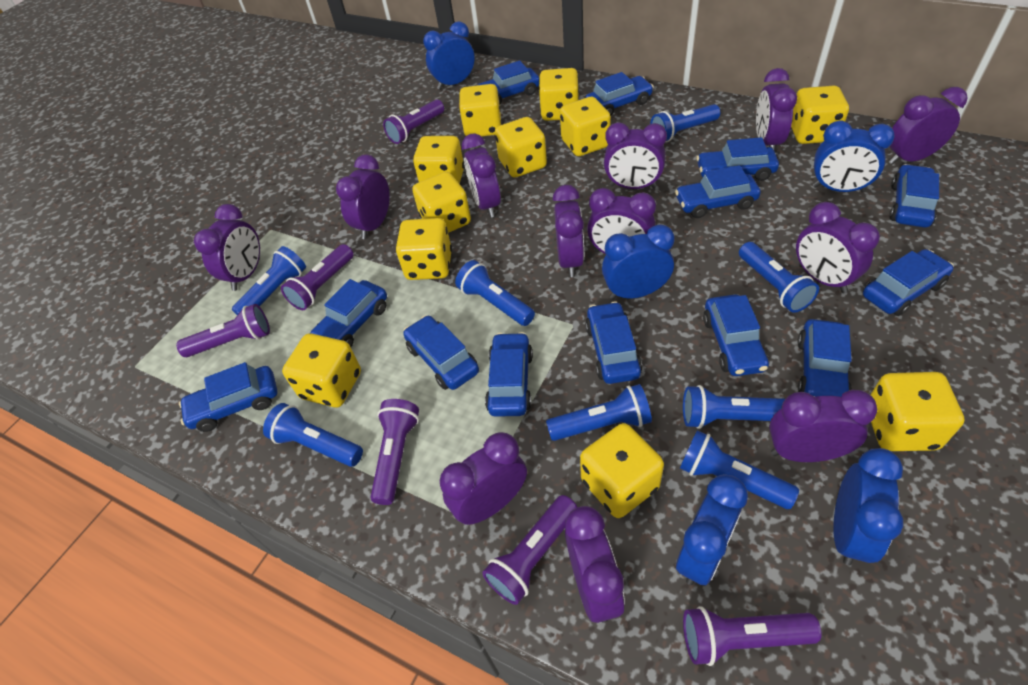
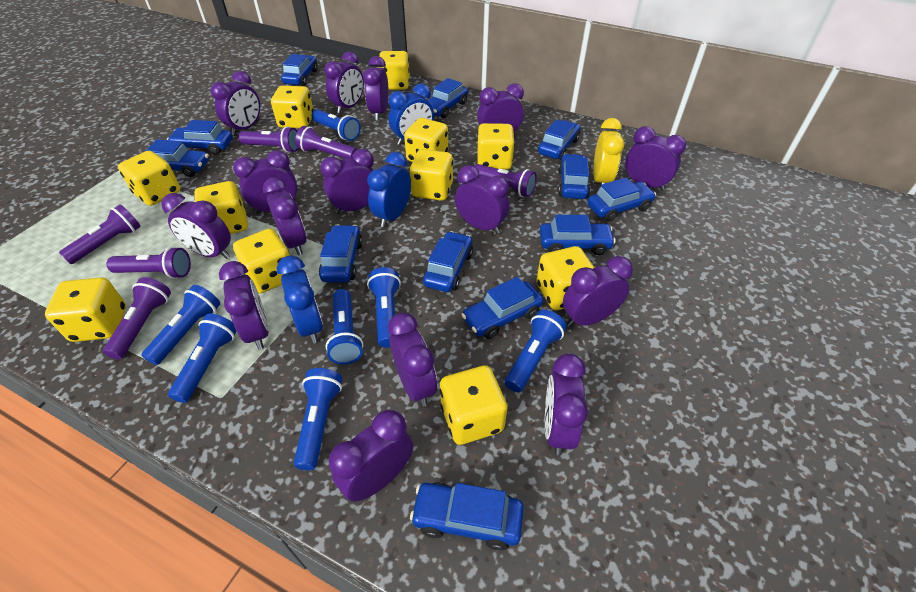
blue car: [179,362,278,432] [310,279,387,347] [403,315,479,390] [476,60,539,105] [485,332,533,417] [585,72,654,116] [585,301,642,384] [675,165,761,218] [696,137,779,181] [703,295,769,376] [798,319,852,397] [863,249,954,316] [890,164,939,228] = 13 -> [146,139,209,177] [167,120,233,155] [281,54,318,86] [319,224,363,283] [410,482,524,551] [423,231,473,292] [428,78,468,118] [461,277,543,339] [538,120,580,160] [540,215,616,255] [558,154,590,199] [587,177,656,221] = 12
blue clock: [423,21,475,90] [602,224,675,299] [676,474,748,585] [813,121,895,192] [833,448,903,566] = 5 -> [277,255,323,344] [367,152,411,227] [389,84,434,145] = 3
blue flashlight: [232,246,306,315] [263,403,363,467] [455,260,535,326] [546,384,652,441] [650,104,720,142] [680,430,799,509] [683,385,785,429] [739,242,819,313] = 8 -> [141,285,220,365] [168,314,237,403] [294,368,342,470] [312,109,361,141] [326,289,363,364] [367,267,401,348] [505,310,567,392] = 7
purple clock: [194,204,260,291] [336,154,390,239] [440,432,527,525] [462,134,501,218] [553,185,584,277] [565,506,625,623] [587,188,656,254] [604,122,667,189] [756,68,797,151] [769,390,877,462] [796,202,880,293] [889,87,968,165] = 12 -> [161,193,231,259] [211,71,260,136] [219,261,269,350] [233,150,297,214] [263,177,307,255] [320,149,374,214] [324,52,364,113] [329,410,413,502] [363,56,389,120] [388,313,437,407] [455,165,510,234] [477,83,524,136] [545,353,588,455] [563,256,633,327] [625,126,686,191] = 15
yellow clock: none = 0 -> [593,118,624,187] = 1

